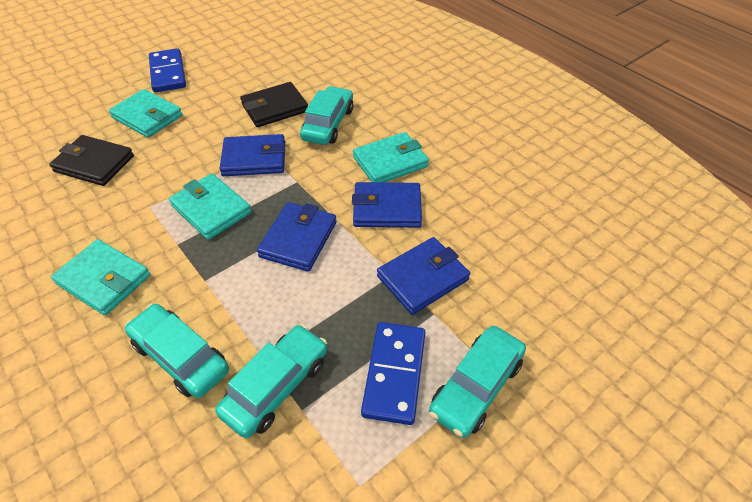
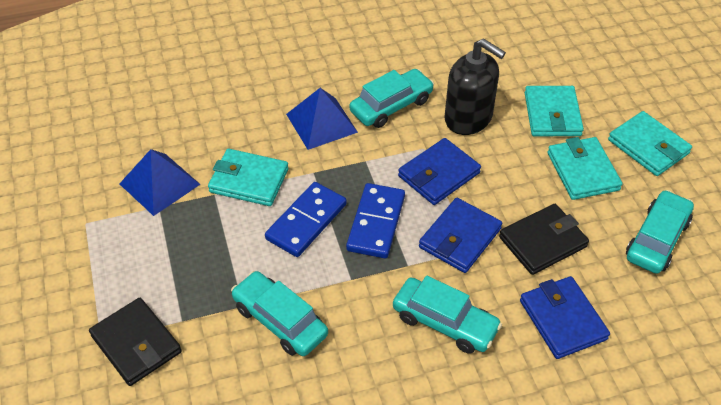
black soap dispenser: none = 0 -> [445,38,506,135] = 1
blue pyramid: none = 0 -> [119,149,201,216] [286,88,358,150] = 2
blue wallet: [220,134,285,176] [257,202,337,272] [352,182,422,228] [377,237,470,315] = 4 -> [398,138,481,205] [419,198,502,273] [520,276,610,359] = 3

